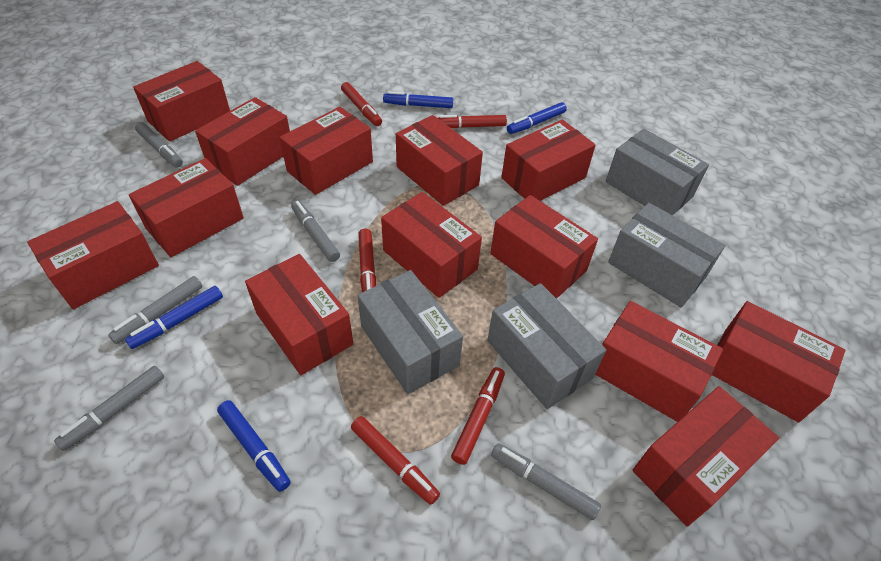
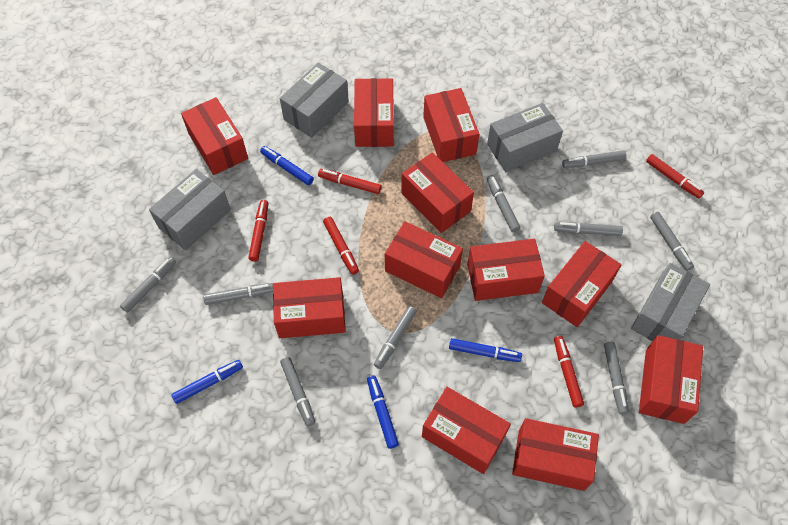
grey marker: [54,366,164,451] [108,276,202,344] [135,122,183,167] [291,200,340,262] [491,443,601,520] = 5 -> [120,257,176,312] [203,283,273,305] [280,357,315,426] [374,306,417,369] [487,175,520,232] [554,222,623,236] [562,150,626,168] [604,342,629,415] [650,212,694,271] = 9
red box: [27,201,159,309] [129,158,244,257] [133,61,230,142] [195,97,290,186] [245,254,353,375] [279,107,373,195] [381,192,482,298] [396,115,483,206] [490,195,598,299] [501,119,596,201] [595,301,723,422] [633,386,779,526] [712,301,845,423] = 13 -> [181,97,248,175] [273,277,346,338] [354,78,394,147] [385,221,463,298] [401,152,474,233] [422,387,511,474] [423,88,479,162] [467,239,545,301] [512,418,599,491] [542,241,621,327] [639,335,703,424] = 11

